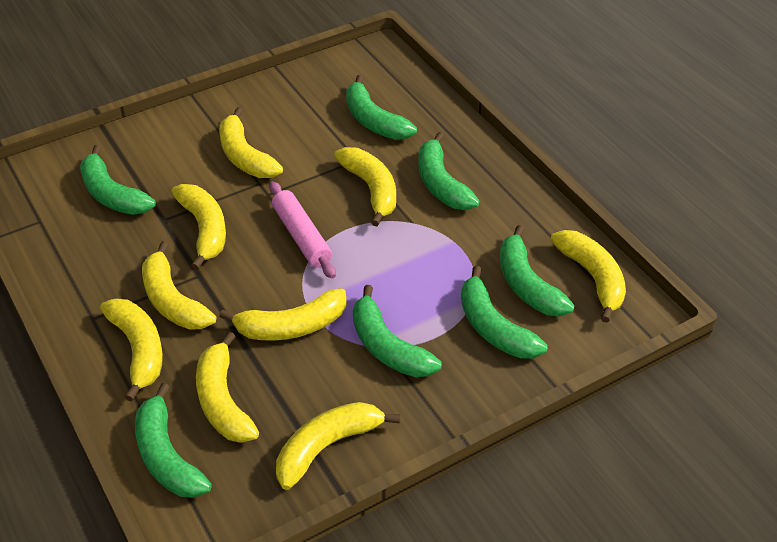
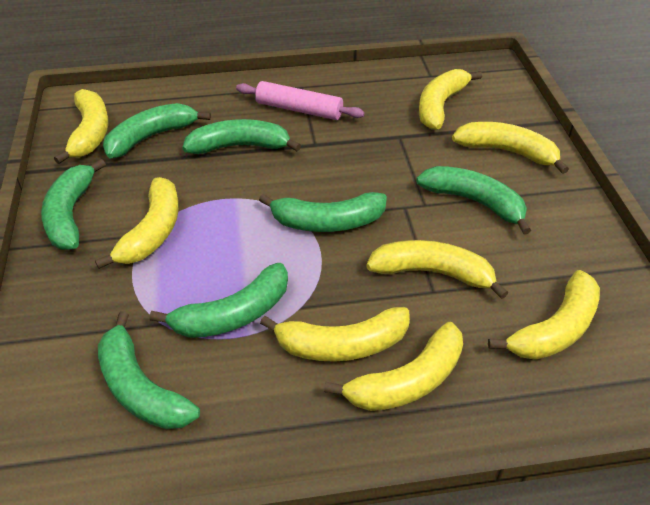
yellow banana: [100,298,163,402] [142,241,216,330] [171,184,226,270] [196,332,259,443] [219,107,283,178] [219,288,347,341] [276,402,400,490] [334,147,396,226] [550,230,626,323] = 9 -> [54,89,109,164] [95,177,179,269] [260,307,410,362] [324,322,463,411] [366,240,508,299] [419,69,482,130] [452,122,569,174] [488,270,600,360] = 8

